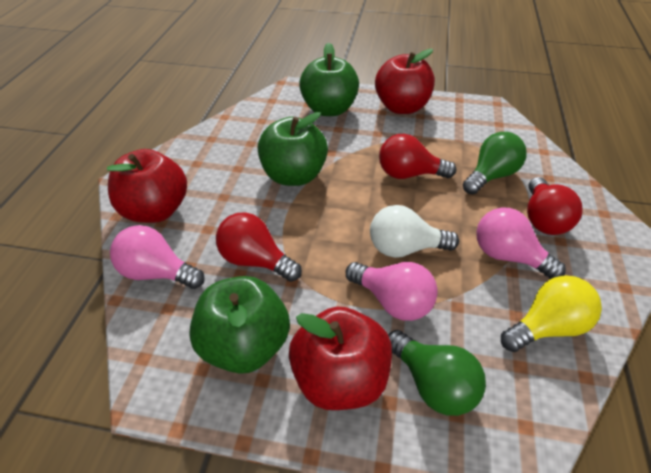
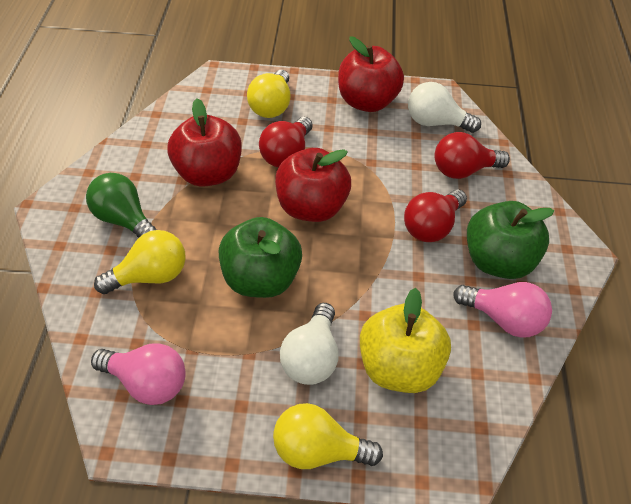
green apple: [189,276,290,374] [258,112,328,186] [299,43,359,116] = 3 -> [219,217,302,298] [467,201,554,279] = 2
green light bulb: [388,330,486,416] [463,132,527,194] = 2 -> [86,173,157,237] = 1
pink light bulb: [110,225,205,289] [345,262,438,321] [476,208,566,279] = 3 -> [91,343,186,405] [453,282,552,338] = 2
white light bulb: [370,205,459,258] = 1 -> [280,303,338,385] [408,82,481,133] = 2
yellow apple: none = 0 -> [360,288,451,393] = 1
yellow light bulb: [501,275,602,352] = 1 -> [94,230,186,294] [247,70,290,118] [273,403,383,469] = 3

